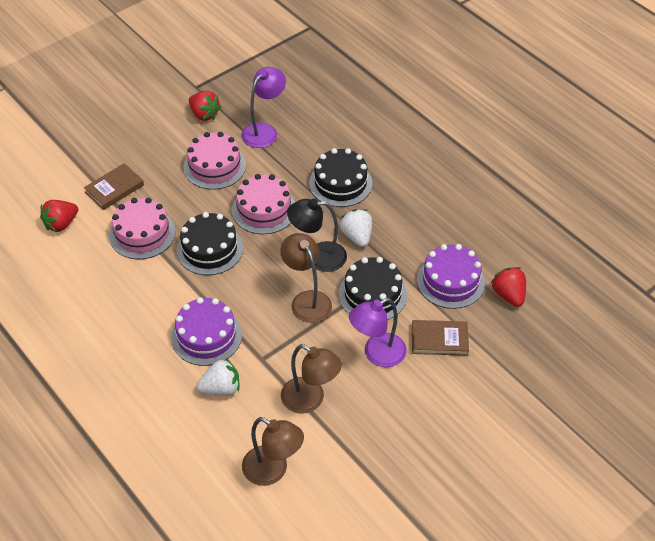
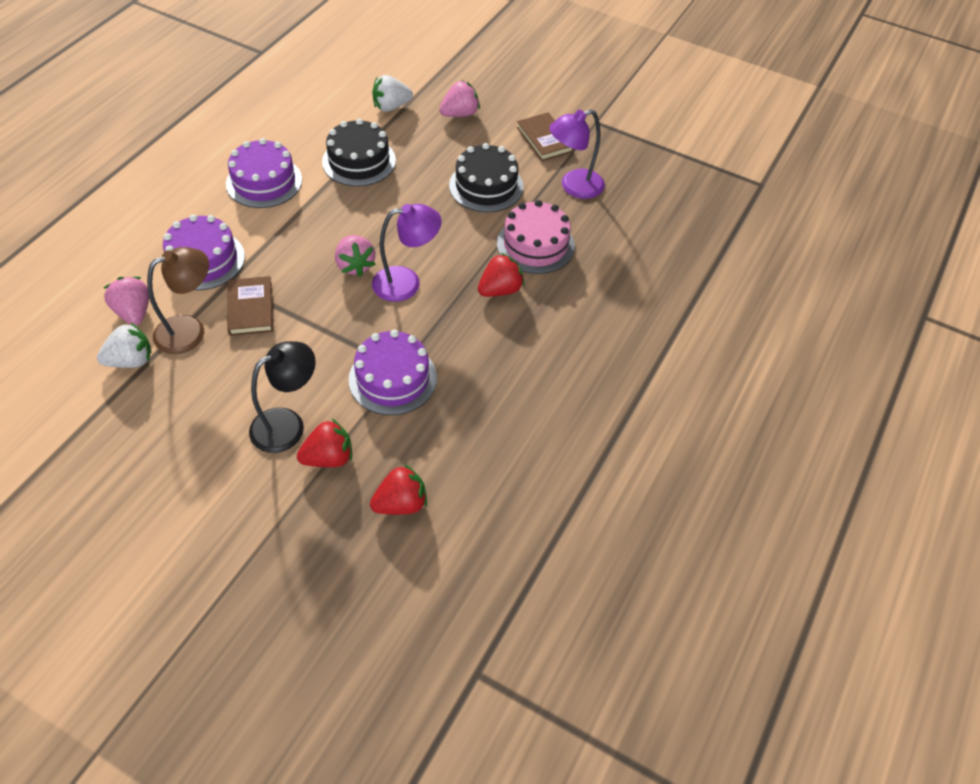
black cake: [177,212,243,275] [309,148,372,207] [339,257,407,320] = 3 -> [322,118,396,186] [449,143,524,212] = 2
brown lamp: [242,417,304,486] [280,233,332,323] [281,344,342,414] = 3 -> [147,247,209,354] = 1
pink cake: [109,198,175,259] [184,132,246,190] [232,174,295,234] = 3 -> [497,200,575,274] = 1
pink strawberry: none = 0 -> [104,277,149,325] [335,235,376,277] [439,80,480,117] = 3
purple cake: [171,297,242,366] [417,244,485,309] = 2 -> [163,214,245,290] [226,138,302,208] [349,329,437,415] = 3

